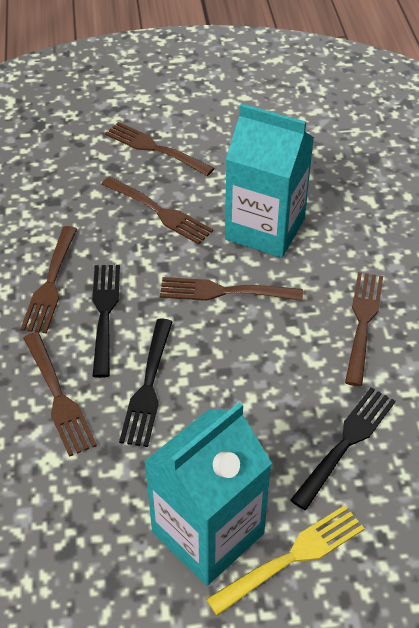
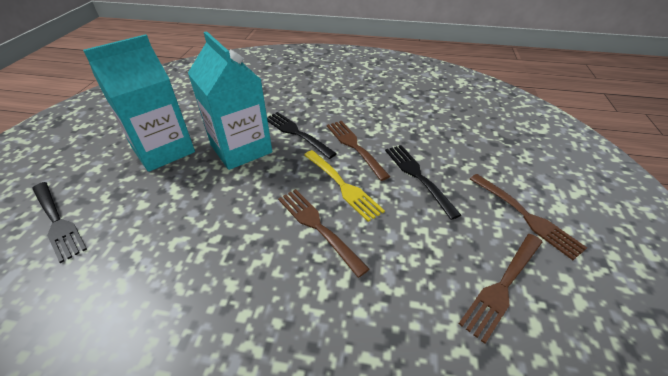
brown fork: [20,226,77,334] [23,332,97,457] [102,177,213,245] [105,122,215,176] [160,277,303,301] [345,272,383,386] = 6 -> [278,189,369,278] [327,121,390,181] [459,234,542,344] [470,174,587,260] = 4

